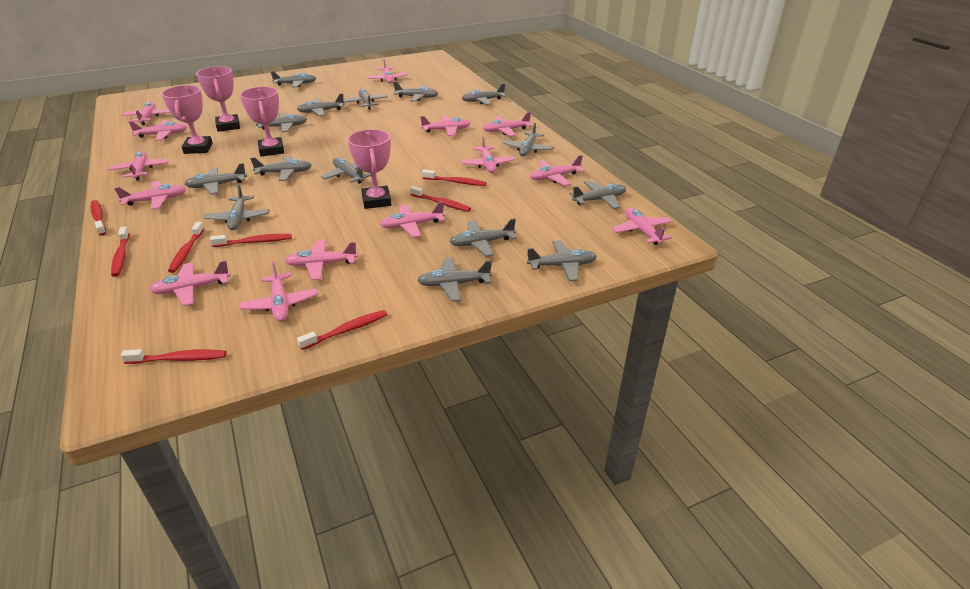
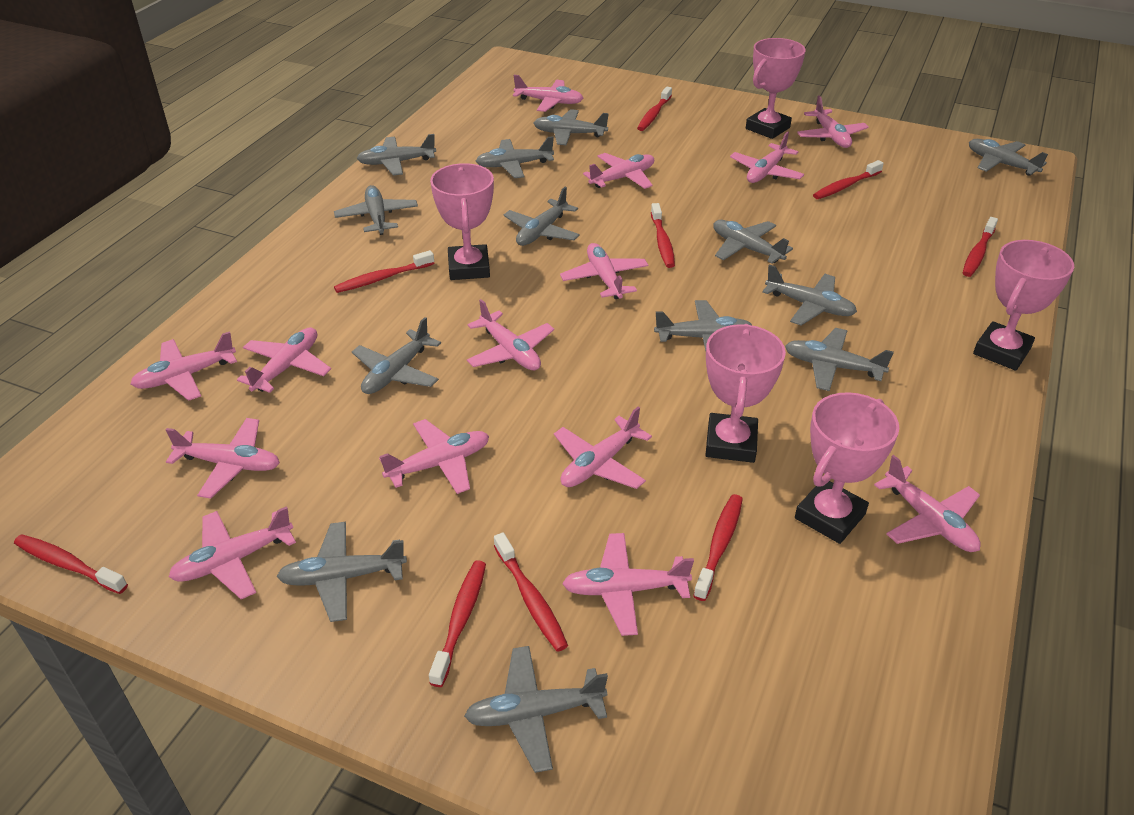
grey plane: [185,163,247,195] [204,184,270,230] [250,155,312,181] [256,113,307,132] [270,71,316,88] [297,93,345,116] [321,157,371,184] [343,89,388,110] [393,82,438,102] [417,257,492,302] [450,218,517,257] [462,83,506,105] [503,122,554,156] [527,240,597,281] [569,180,626,209] = 15 -> [277,522,407,622] [334,185,418,235] [352,317,441,394] [357,134,436,176] [464,646,608,773] [476,136,554,178] [504,187,580,246] [534,109,609,145] [654,300,752,351] [713,220,793,264] [762,264,857,326] [785,328,894,391] [969,139,1048,176] = 13
pink trophy: [161,85,213,154] [196,66,240,132] [240,87,284,156] [348,129,391,209] = 4 -> [430,163,494,280] [705,324,786,463] [746,38,805,139] [795,392,900,544] [973,240,1074,370] = 5
red toothbrush: [91,200,106,236] [111,226,130,277] [121,349,227,364] [168,222,205,273] [210,234,292,247] [297,310,387,350] [410,186,471,212] [422,170,487,186] = 8 -> [14,534,128,594] [334,250,434,293] [429,560,486,687] [494,532,568,652] [637,86,672,131] [651,203,675,268] [693,494,743,601] [813,160,884,199] [963,217,998,277] = 9

